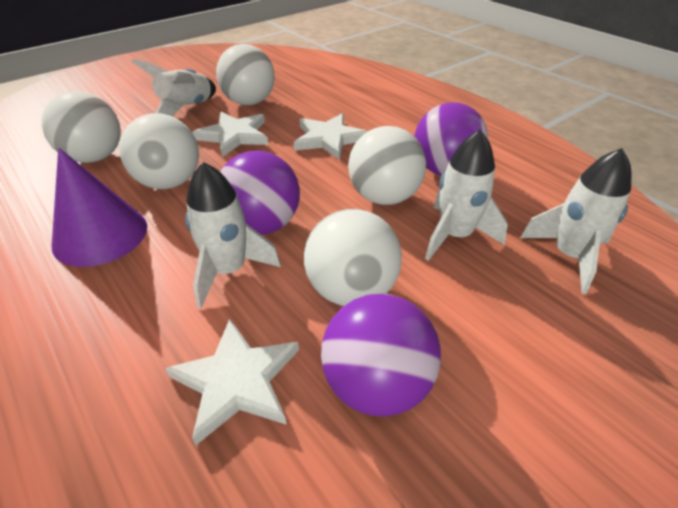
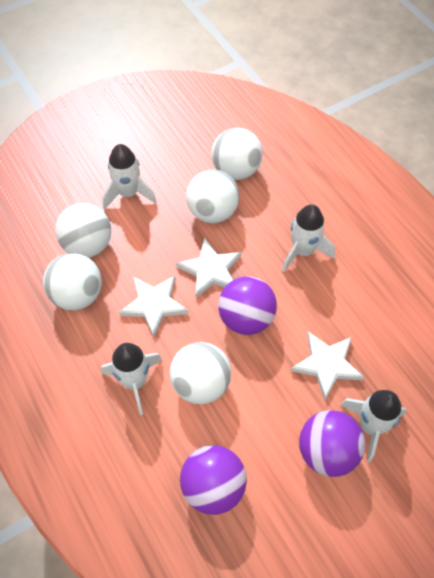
purple cone: [51,148,147,267] = 1 -> none = 0

